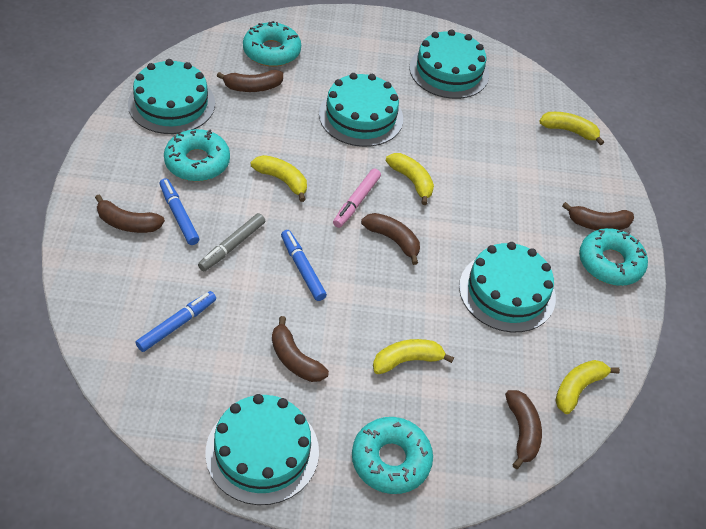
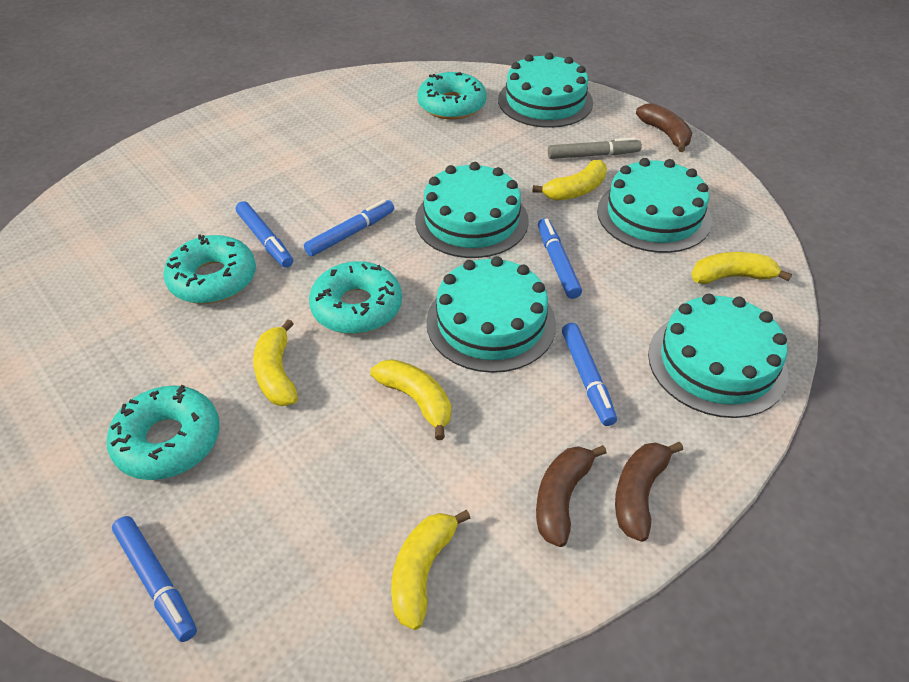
blue marker: [136,291,216,352] [160,178,199,245] [281,230,327,301] = 3 -> [112,516,197,642] [236,201,293,268] [304,199,394,256] [538,218,582,299] [562,323,617,426] = 5
brown banana: [95,195,165,233] [217,70,283,92] [272,316,329,382] [361,213,420,265] [505,390,542,469] [562,202,634,230] = 6 -> [536,445,607,547] [615,442,683,542] [636,103,692,152] = 3
pink marker: [333,169,381,228] = 1 -> none = 0

